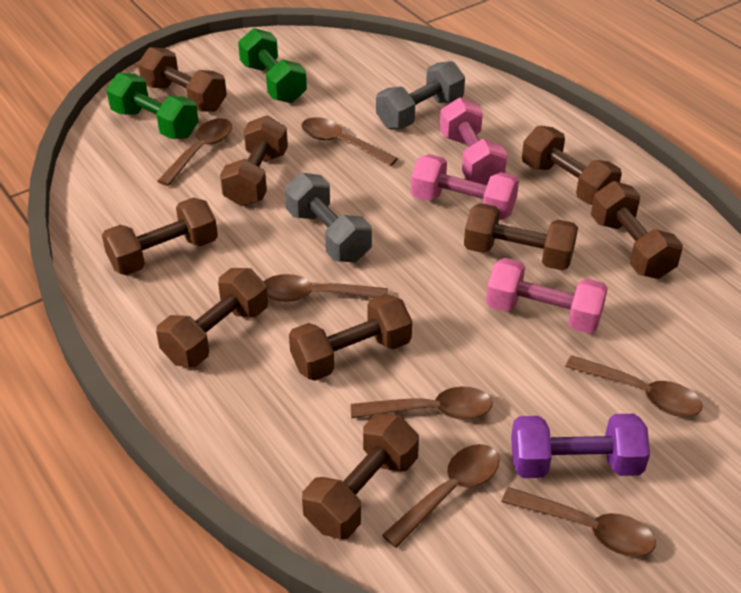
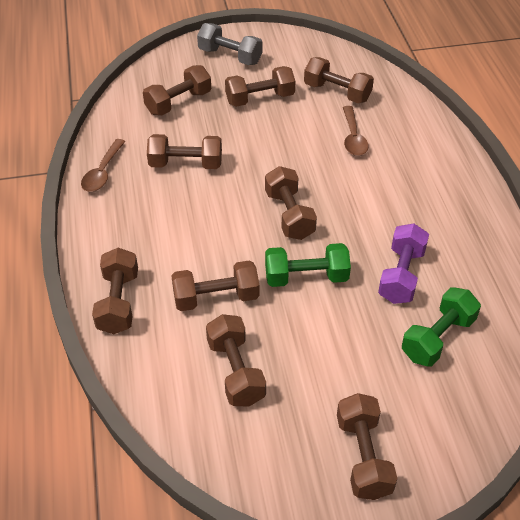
brown spoon: [158,118,232,186] [264,274,388,302] [301,117,398,166] [351,387,493,420] [382,444,500,548] [502,487,656,557] [565,355,703,417] = 7 -> [81,139,125,192] [343,106,369,156] = 2
grey dumbbell: [285,173,372,262] [376,61,465,129] = 2 -> [197,23,263,65] = 1
pink dumbbell: [411,154,519,220] [440,98,507,185] [486,258,608,334] = 3 -> none = 0

